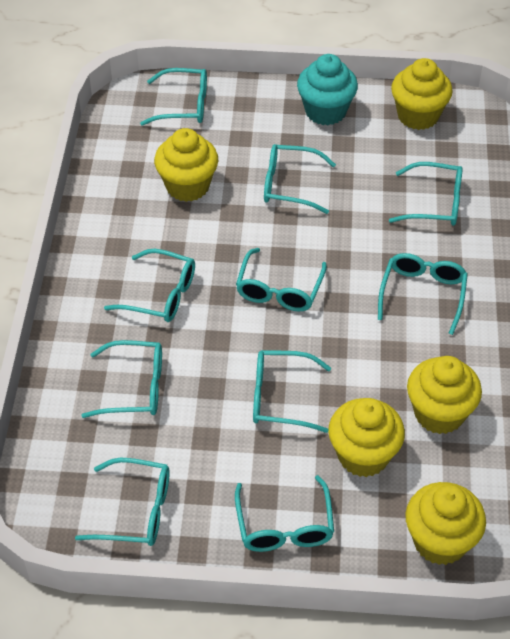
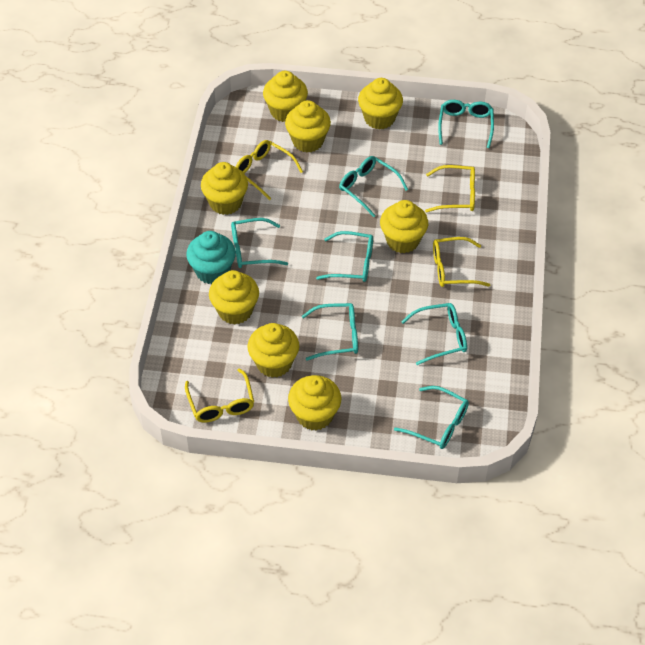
turquoise glasses: [75,458,169,546] [81,340,162,418] [104,249,195,322] [140,68,207,126] [235,475,334,552] [236,248,327,312] [253,350,331,433] [264,144,336,214] [378,253,468,335] [389,162,463,226] = 10 -> [231,218,288,268] [302,303,358,361] [316,231,373,282] [339,156,408,217] [394,386,469,449] [401,303,467,365] [438,100,494,148] = 7
yellow cupcake: [154,128,218,202] [328,398,405,477] [391,58,453,130] [405,482,486,565] [407,356,482,434] = 5 -> [201,162,248,215] [209,270,259,325] [248,323,299,378] [263,71,308,122] [285,100,331,152] [288,375,341,431] [358,78,403,130] [380,200,428,253] = 8
yellow glasses: none = 0 -> [185,368,254,423] [235,140,303,200] [425,165,475,213] [433,237,490,287] = 4

